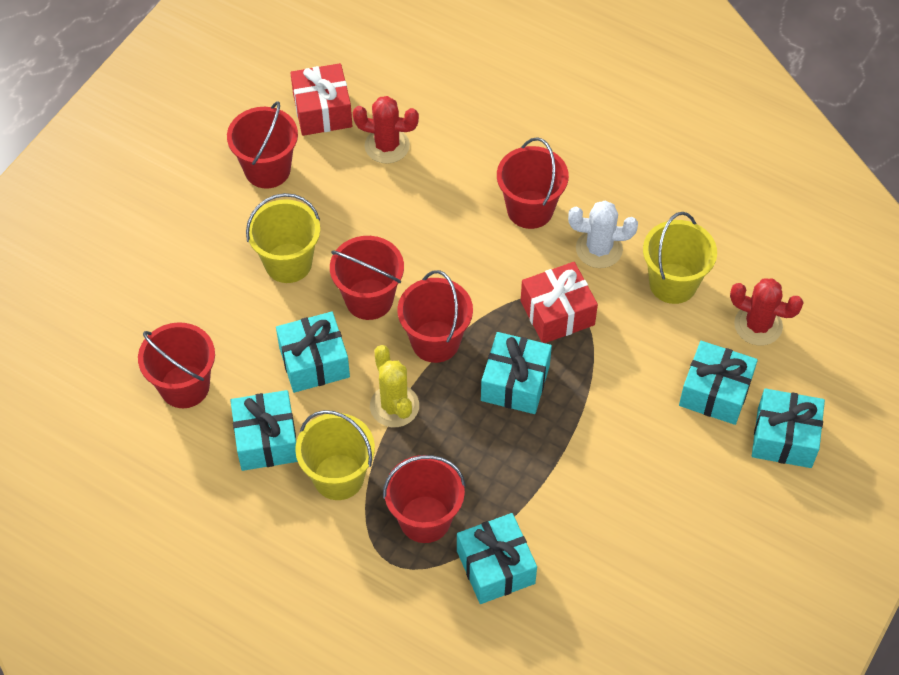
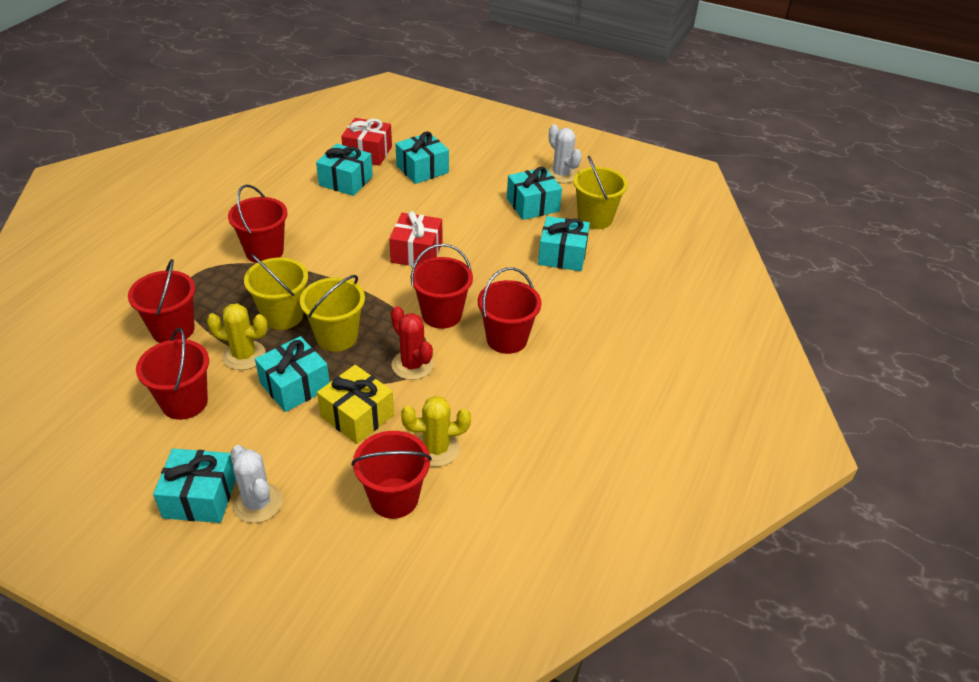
red cactus: [353,96,419,164] [730,279,804,345] = 2 -> [391,306,434,380] = 1
white cactus: [568,201,638,268] = 1 -> [231,445,283,523] [547,124,582,183] = 2
yellow cactus: [370,345,419,427] = 1 -> [207,303,268,370] [401,396,471,467] = 2
yellow gift: none = 0 -> [317,365,394,444] = 1

